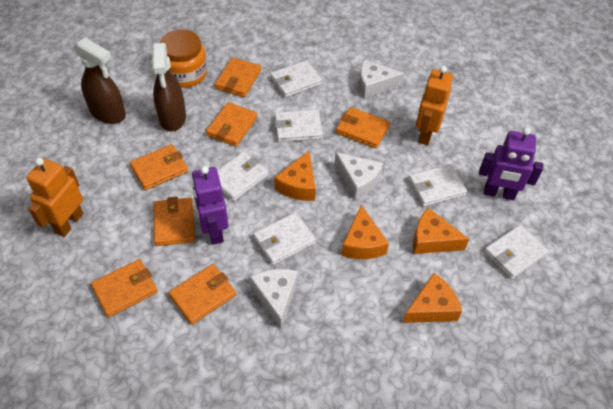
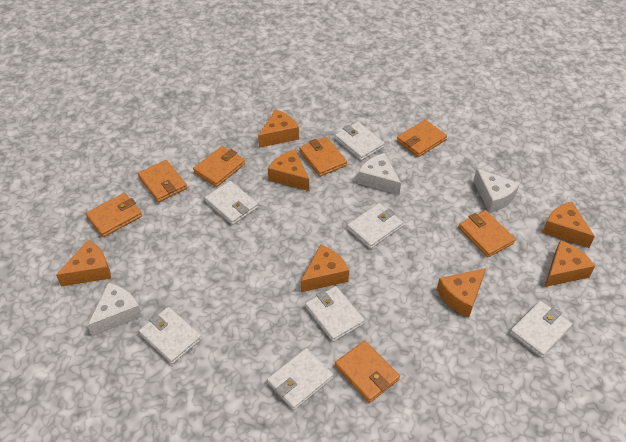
brown spray bottle: [73,37,126,124] [152,43,186,132] = 2 -> none = 0
orange cheese: [274,151,316,201] [341,205,389,259] [402,273,462,323] [413,208,469,254] = 4 -> [56,240,111,286] [258,109,299,148] [268,149,309,191] [301,244,349,292] [437,268,486,317] [542,202,595,248] [545,240,595,287] = 7
orange jar: [160,29,207,88] = 1 -> none = 0
orange robot: [26,158,84,237] [416,66,453,145] = 2 -> none = 0
purple robot: [191,166,229,245] [479,127,543,200] = 2 -> none = 0
white wallet: [217,151,268,201] [253,212,316,265] [270,60,322,98] [274,110,323,142] [408,164,467,207] [484,224,549,279] = 6 -> [139,307,202,364] [205,181,258,225] [267,348,333,410] [305,286,364,342] [335,122,385,161] [347,203,403,249] [510,301,572,358] = 7

